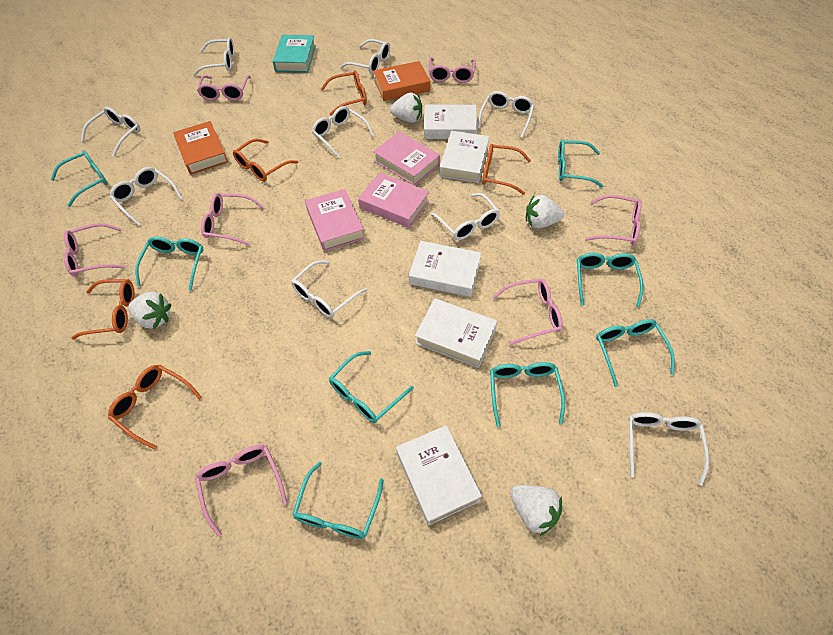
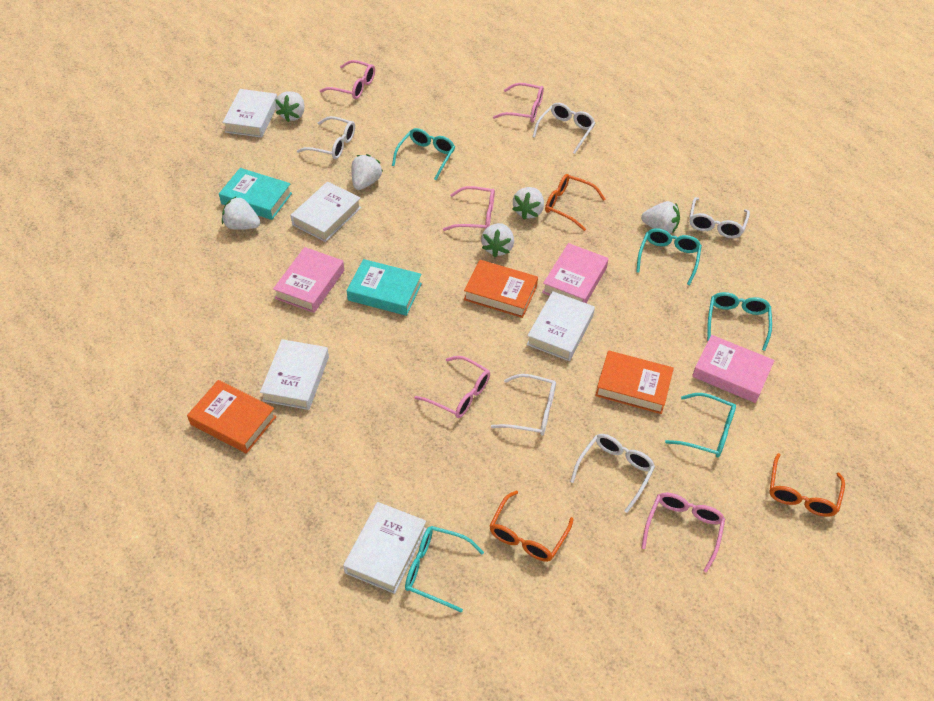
orange book: [173,121,228,175] [373,61,430,101] = 2 -> [187,380,276,454] [464,260,538,318] [595,350,674,414] = 3
orange glasses: [71,279,134,340] [108,365,202,450] [233,139,298,182] [321,70,367,116] [482,144,531,195] = 5 -> [489,491,574,562] [545,174,606,231] [769,453,845,517] = 3
pink glasses: [64,223,125,277] [195,445,287,537] [197,75,251,101] [201,193,264,246] [429,57,476,83] [493,279,563,345] [586,195,642,245] = 7 -> [320,60,375,99] [414,356,490,418] [443,186,495,231] [493,83,544,123] [642,492,725,573] = 5
turquoise book: [273,35,316,73] = 1 -> [219,168,292,220] [347,259,422,316] = 2
turquoise glasses: [51,150,108,207] [135,237,204,291] [292,462,384,539] [329,351,414,423] [490,362,565,427] [558,140,603,187] [577,253,644,307] [596,319,675,387] = 8 -> [392,128,455,180] [405,526,484,612] [636,228,702,285] [665,393,736,458] [707,292,772,351] = 5
white glasses: [81,107,140,157] [110,167,183,226] [193,37,235,75] [291,260,368,318] [312,106,374,158] [340,39,390,74] [430,193,500,240] [478,91,534,138] [628,412,710,486] = 9 -> [297,116,355,159] [491,374,556,436] [532,103,595,154] [570,434,655,513] [689,197,750,238] = 5
white strawberry: [128,292,172,329] [390,93,422,123] [510,485,562,536] [526,195,564,228] = 4 -> [222,196,260,230] [275,91,305,122] [352,154,383,190] [481,223,514,257] [512,187,544,220] [641,201,680,233] = 6

